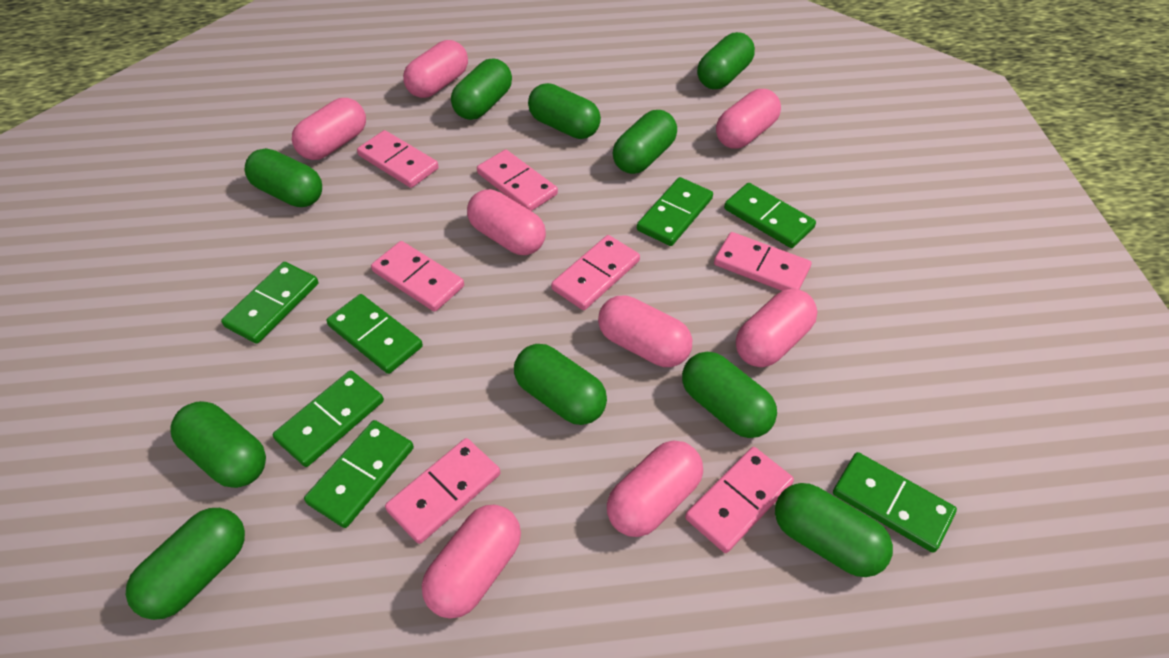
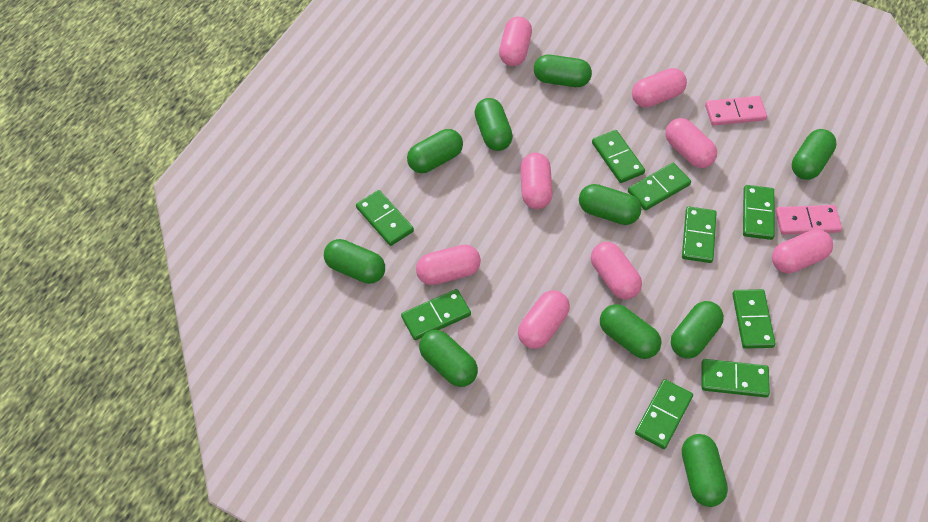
green domino: [221,262,318,344] [273,370,384,467] [304,420,414,528] [326,294,423,374] [637,177,713,246] [724,183,816,248] [833,452,957,553] = 7 -> [356,190,414,246] [401,289,471,340] [592,130,645,183] [628,163,691,211] [635,379,693,449] [682,206,716,263] [702,359,770,398] [732,289,776,349] [743,185,775,240] = 9
pink domino: [357,130,439,188] [371,241,464,312] [385,438,500,544] [477,150,558,211] [551,235,640,310] [685,447,794,553] [714,232,811,291] = 7 -> [705,96,767,126] [775,205,842,235] = 2

